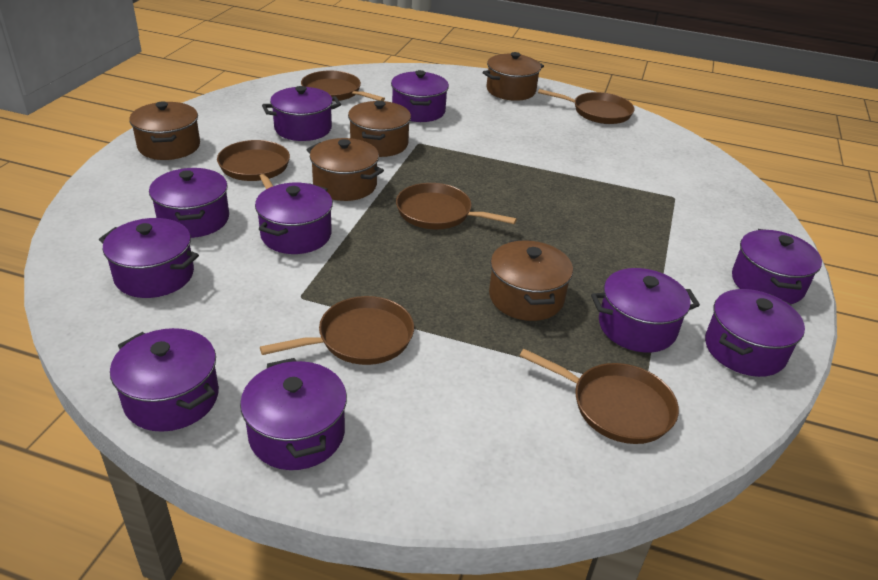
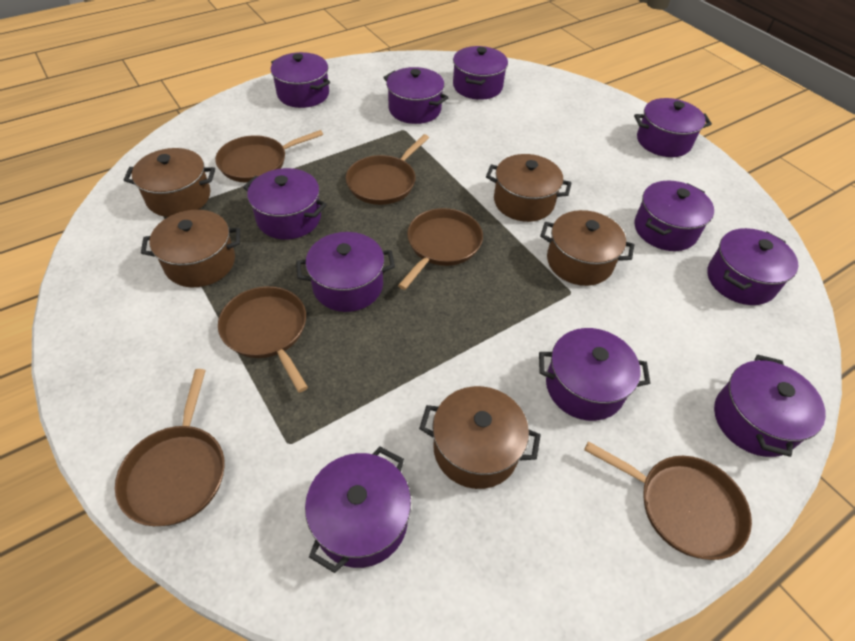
purple pot: [99,218,199,298] [110,328,219,432] [149,168,229,238] [240,358,347,470] [255,183,333,254] [262,86,341,141] [391,70,449,122] [591,268,700,353] [705,289,805,377] [732,229,822,304] = 10 -> [243,168,327,240] [271,52,330,108] [296,232,395,312] [305,447,411,573] [383,67,448,124] [453,46,508,100] [539,328,650,421] [634,98,712,157] [635,181,714,251] [708,228,799,305] [714,355,826,457] = 11

